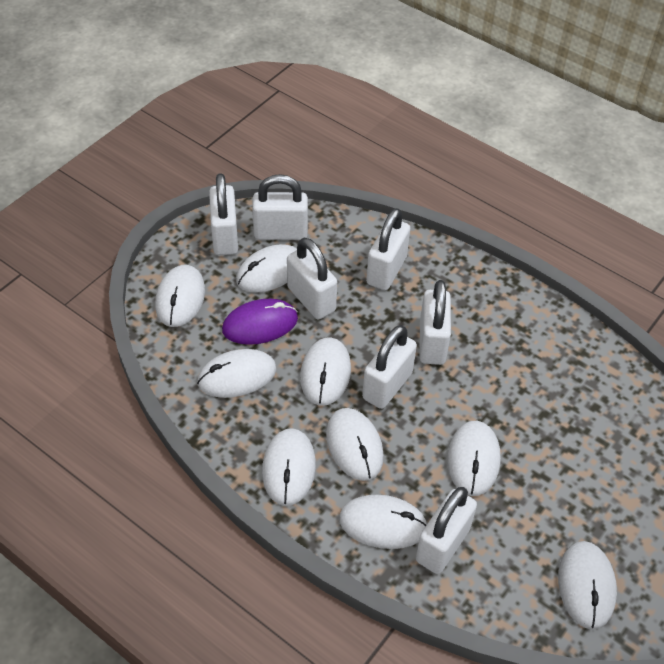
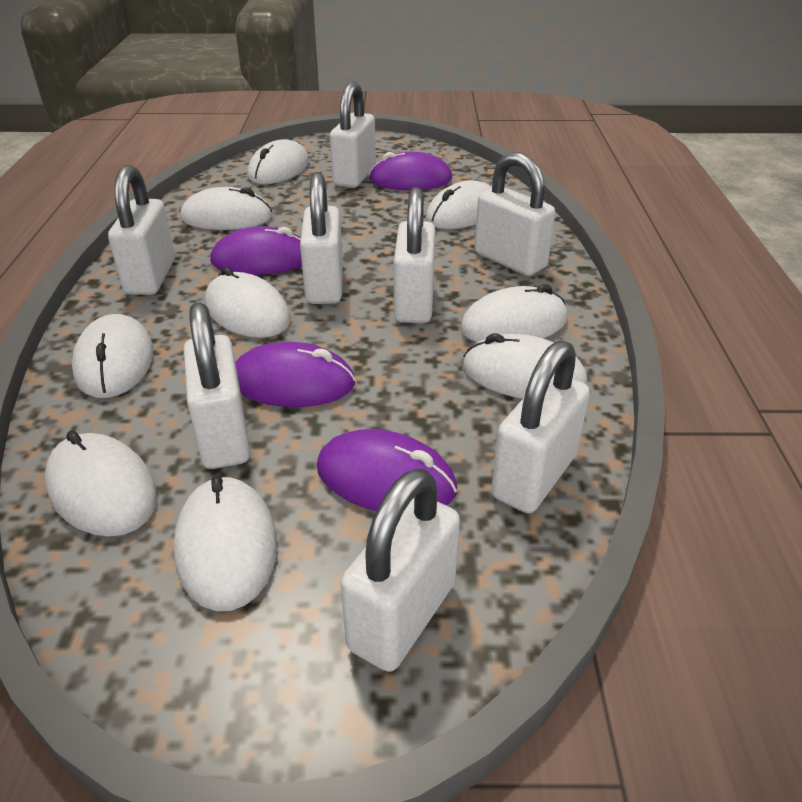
purple mouse: [222,299,298,345] = 1 -> [210,226,302,275] [235,342,355,407] [317,429,457,511] [369,152,452,190] = 4
white padlock: [209,173,238,255] [252,174,308,240] [287,238,337,319] [362,325,417,409] [366,208,410,290] [416,487,477,574] [419,280,451,365] = 7 -> [108,165,175,295] [184,302,250,469] [300,172,343,304] [330,82,376,188] [341,468,460,672] [393,187,435,323] [474,152,555,276] [491,340,590,513] = 8

